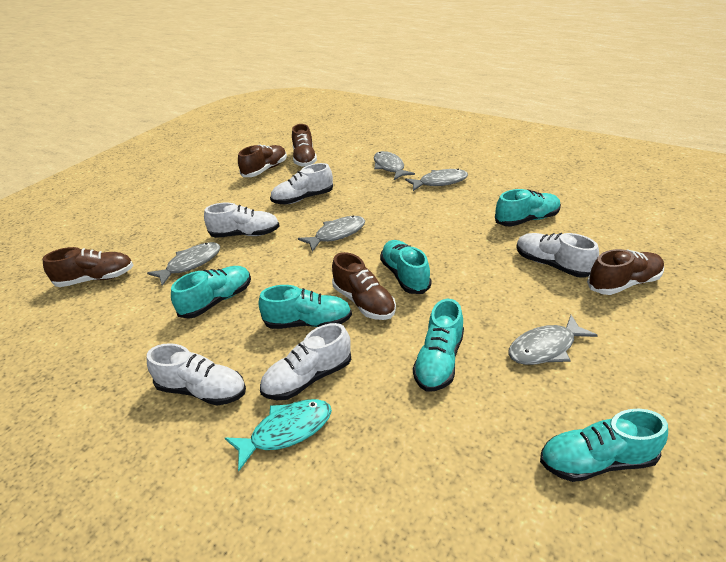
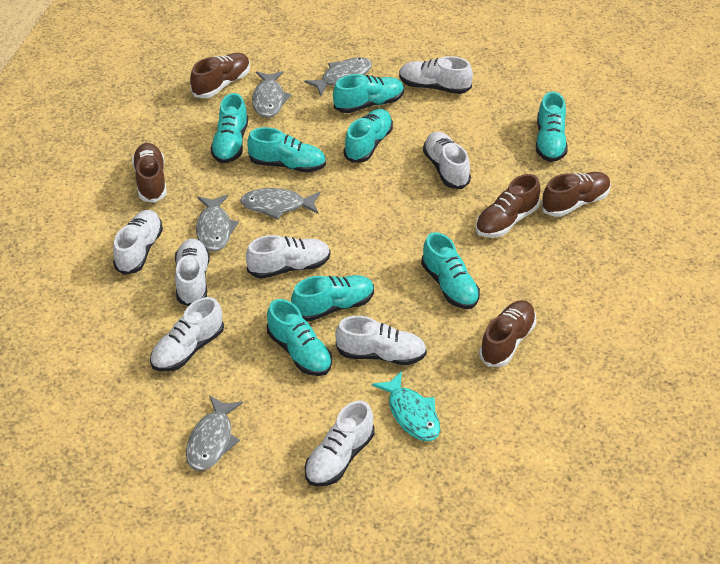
turquoise shoe: [171,266,251,319] [258,285,352,329] [380,240,431,294] [413,299,464,392] [495,189,561,227] [540,409,668,482] = 6 -> [210,93,248,164] [247,127,326,173] [267,299,332,376] [291,275,374,322] [333,74,404,113] [344,109,393,163] [421,232,480,309] [536,92,568,162] = 8
white shoe: [147,343,246,406] [204,202,280,238] [260,323,351,400] [270,163,333,204] [516,233,599,278] = 5 -> [113,210,163,275] [150,297,224,372] [175,238,210,306] [246,235,330,279] [305,400,374,487] [335,316,427,365] [399,56,473,94] [423,132,471,189] = 8

